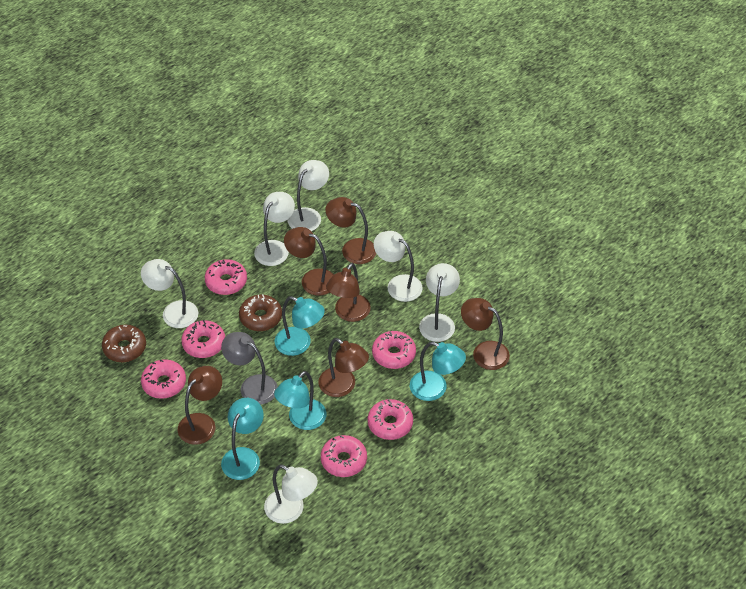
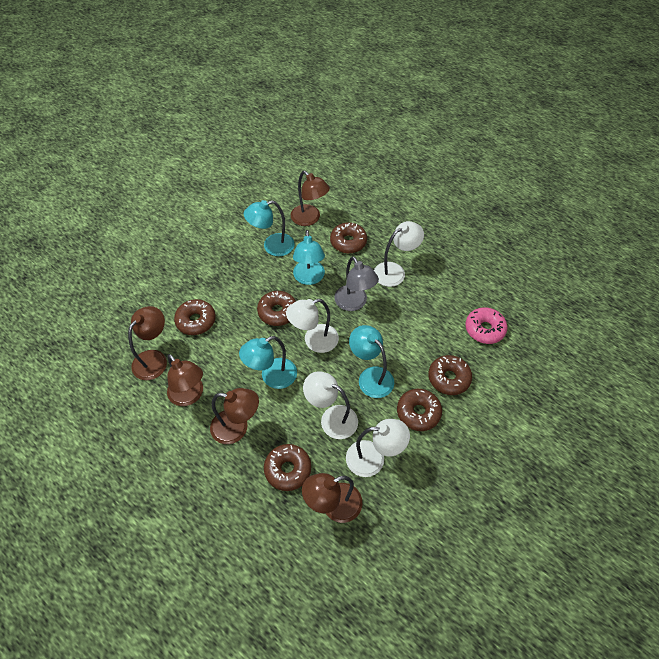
brown donut: [102,325,146,362] [239,294,282,331] = 2 -> [174,299,216,335] [257,291,296,326] [264,444,311,491] [330,222,367,253] [397,389,442,431] [428,355,472,395] = 6
brown lamp: [178,366,222,445] [284,227,334,296] [318,338,369,397] [325,197,376,264] [326,263,371,322] [461,298,510,370] = 6 -> [128,306,167,380] [167,354,203,406] [210,388,259,444] [291,171,330,226] [302,473,362,523] = 5
pink donut: [141,359,186,399] [181,320,225,358] [205,259,247,295] [321,435,367,477] [368,399,413,440] [372,331,416,369] = 6 -> [465,307,507,344] = 1
white lamp: [141,259,198,328] [254,192,295,266] [264,465,318,524] [288,160,329,231] [374,231,423,302] [419,263,460,342] = 6 -> [286,299,339,353] [303,371,358,439] [346,419,410,477] [374,221,424,287] = 4

